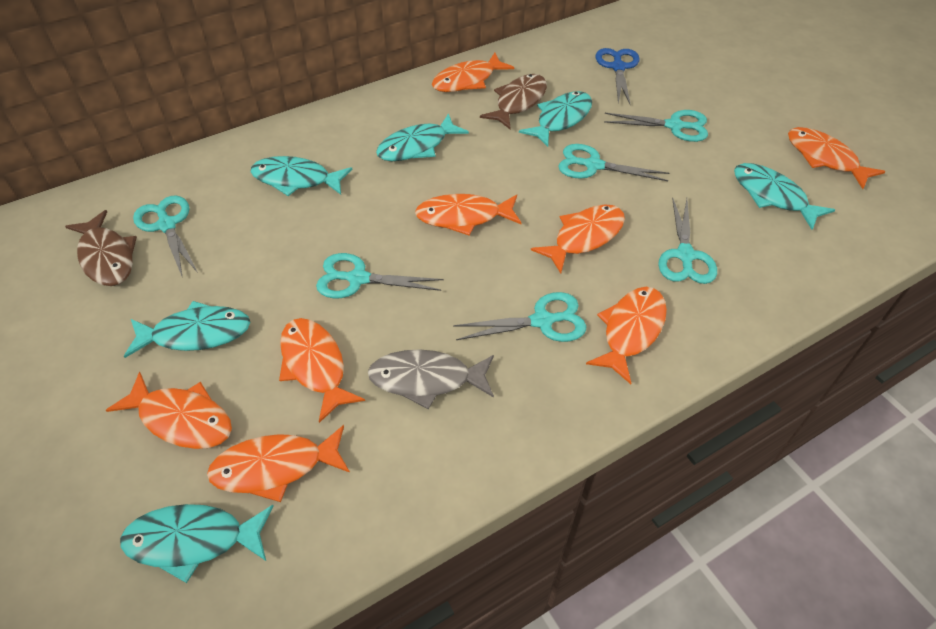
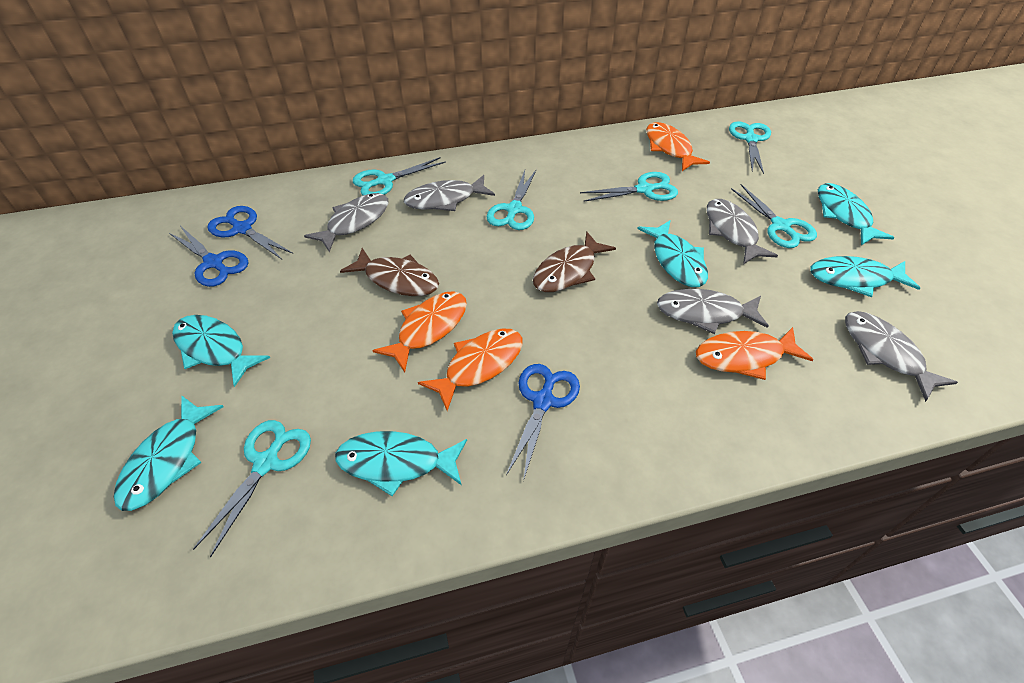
blue scissors: [596,48,640,105] = 1 -> [169,227,248,287] [207,206,293,259] [506,364,580,481] = 3
grey fish: [368,349,494,409] = 1 -> [304,193,388,252] [404,175,495,211] [657,289,769,334] [707,199,778,264] [845,311,958,402] = 5
orange fish: [106,372,232,449] [207,425,350,502] [279,318,365,423] [415,194,522,236] [432,53,514,92] [531,204,625,273] [586,287,667,384] [788,127,886,189] = 8 -> [372,291,467,372] [418,328,523,411] [646,122,710,171] [696,327,813,380] = 4

